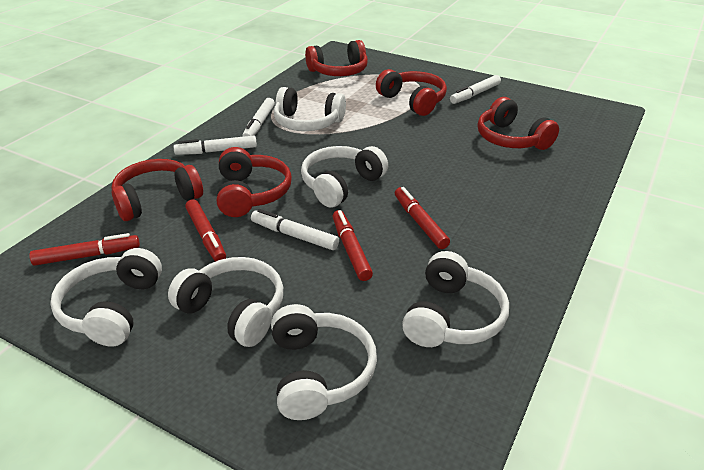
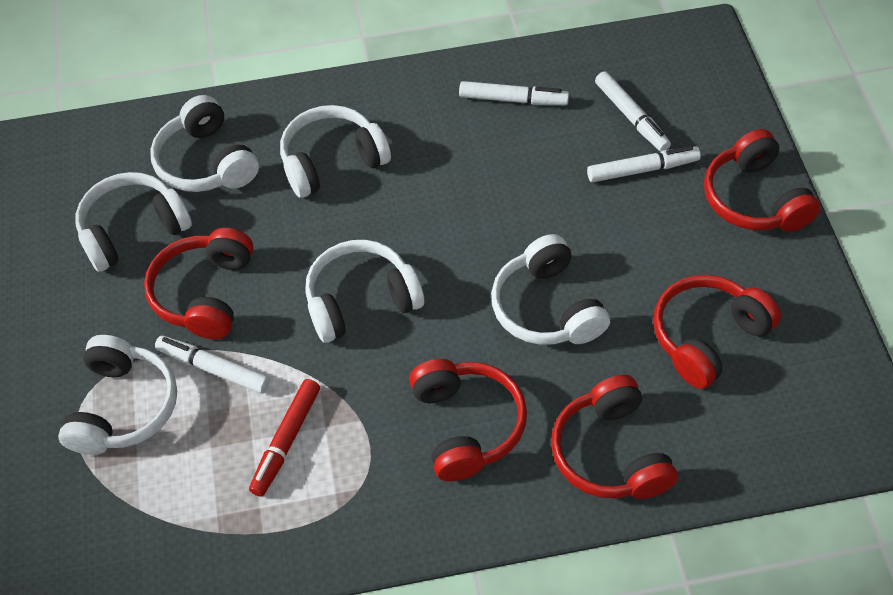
red marker: [29,233,140,266] [185,199,226,262] [332,210,373,281] [395,187,450,249] = 4 -> [249,379,320,497] = 1

